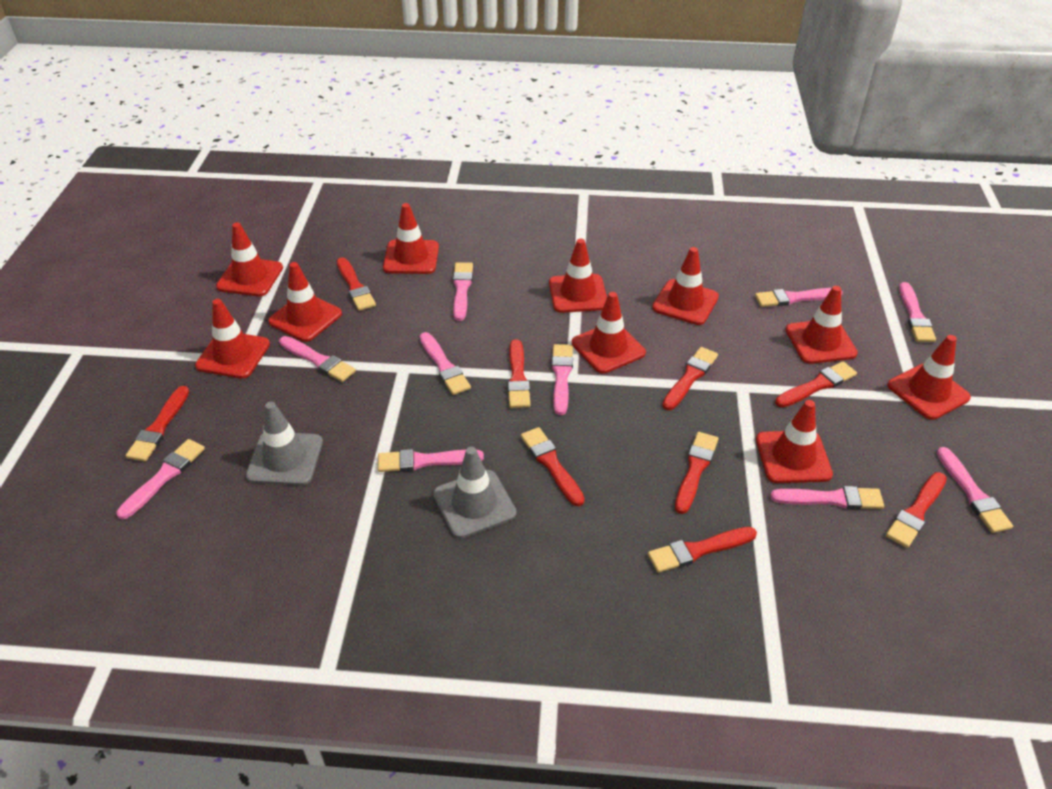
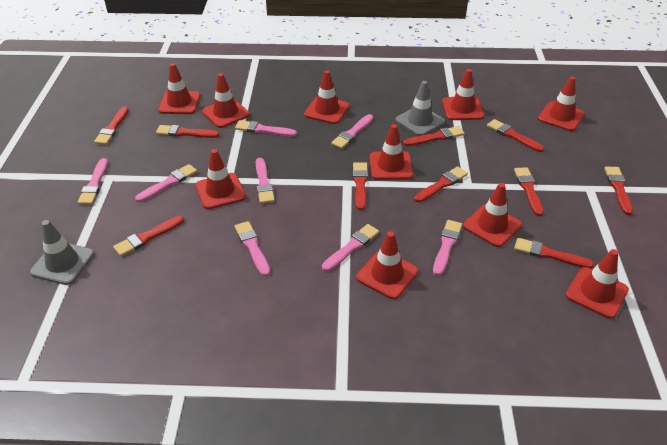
pink brush: [116,439,205,520] [279,336,356,382] [378,449,484,472] [420,332,471,395] [453,262,473,321] [552,344,573,415] [755,288,843,307] [770,486,884,509] [899,282,936,342] [937,447,1013,533] = 10 -> [78,158,108,204] [135,164,197,202] [235,120,297,137] [235,221,270,276] [256,158,275,204] [322,224,379,271] [331,114,373,149] [433,220,462,276] = 8
red brush: [126,386,189,462] [337,257,376,311] [508,339,530,408] [521,427,585,506] [648,527,757,573] [662,347,718,410] [675,432,718,514] [775,361,857,408] [886,472,947,548] = 9 -> [94,106,129,145] [113,216,184,256] [156,125,219,138] [353,162,368,210] [403,126,465,146] [414,166,468,202] [487,119,544,152] [514,167,544,216] [514,238,594,269] [604,167,633,215] = 10

